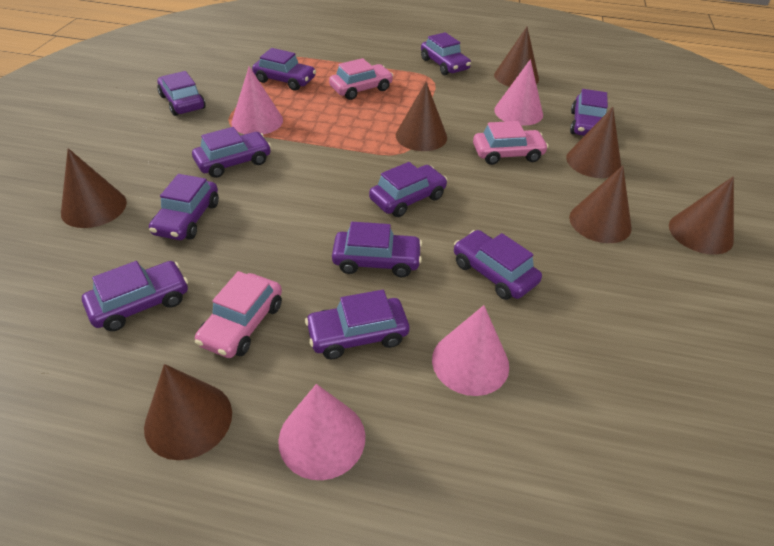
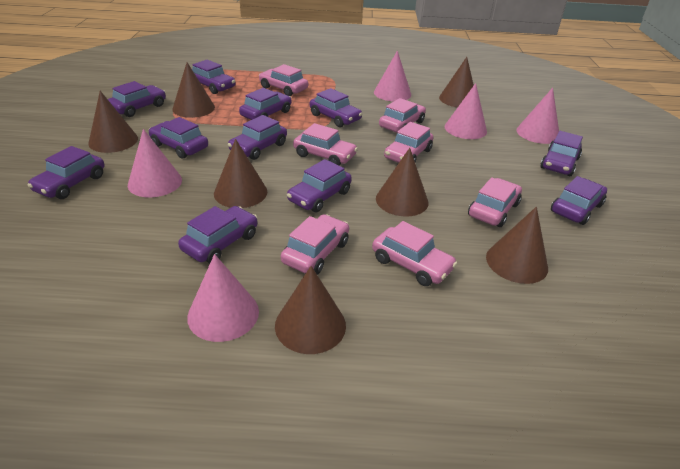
pink car: [195,271,282,358] [329,58,393,100] [473,121,549,165] = 3 -> [259,64,308,96] [281,214,349,275] [293,123,358,166] [372,221,457,286] [379,98,426,132] [384,122,433,163] [468,177,522,227] = 7
pink cone: [231,66,283,135] [278,384,365,480] [432,305,509,396] [494,59,543,126] = 4 -> [128,129,182,197] [187,254,259,342] [374,51,411,102] [445,83,487,139] [516,88,559,144] = 5

